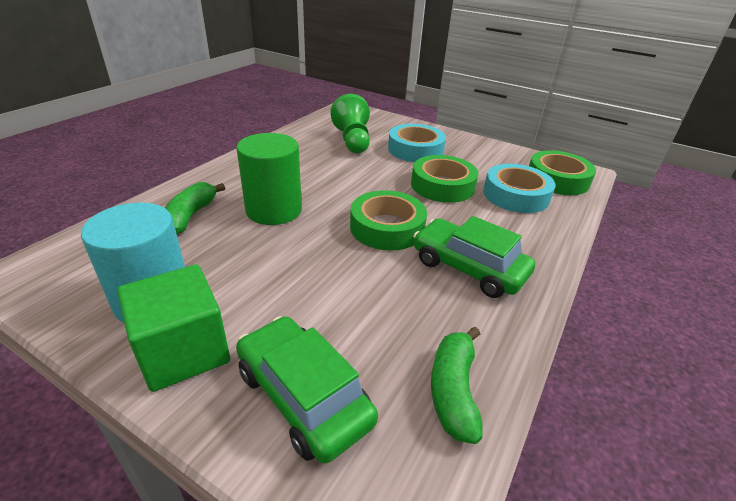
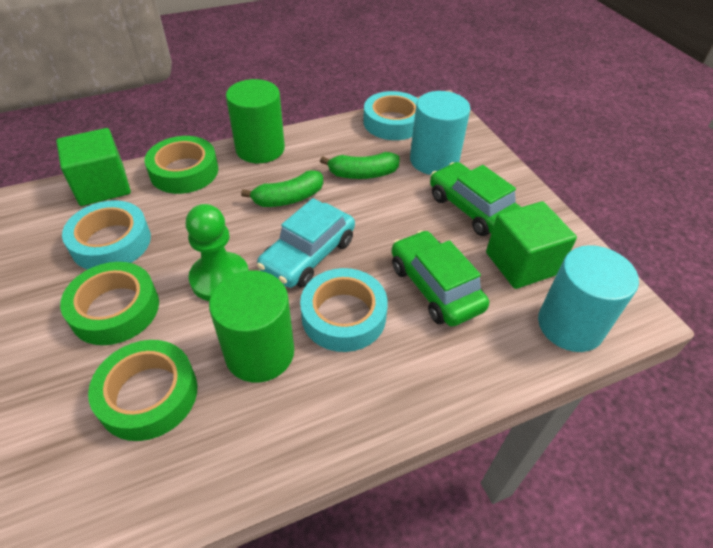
green cube: [117,264,230,392] = 1 -> [56,128,131,206] [486,201,577,289] = 2
green cylinder: [237,133,302,225] = 1 -> [209,270,294,383] [226,79,285,163] = 2
turquoise car: none = 0 -> [257,198,355,288] = 1
turquoise cylinder: [81,203,185,323] = 1 -> [410,91,470,175] [538,245,639,352] = 2
turquoise tape: [388,124,446,162] [483,164,555,213] = 2 -> [62,200,151,269] [300,268,388,352] [363,91,418,140] = 3

